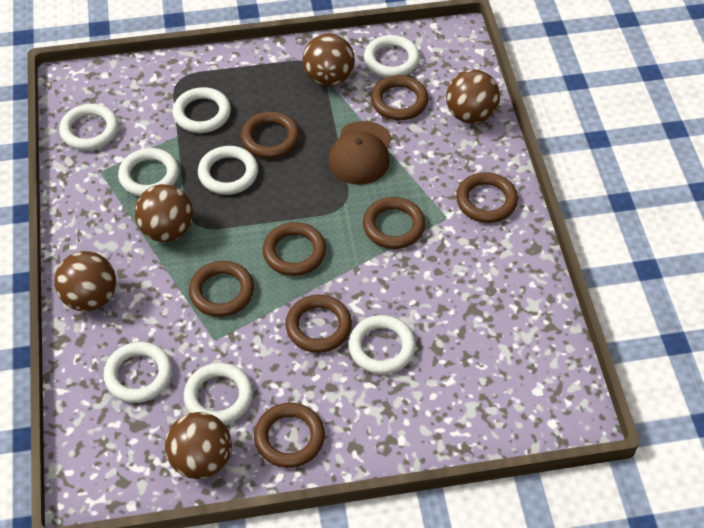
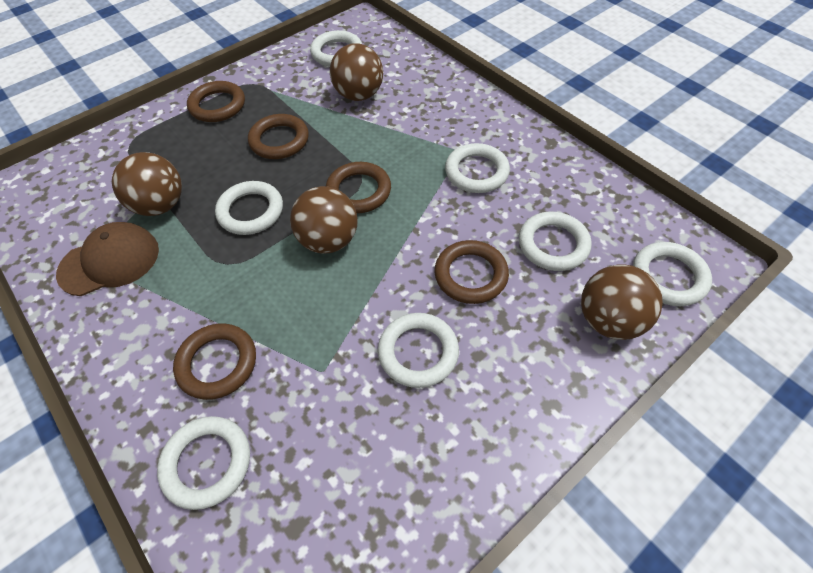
brown ball: [54,251,116,311] [135,184,193,242] [165,412,232,479] [303,33,355,87] [446,69,500,124] = 5 -> [112,152,182,216] [290,186,358,253] [330,43,383,101] [581,264,663,340] = 4
brown ring: [189,261,254,317] [241,111,300,159] [254,403,325,468] [263,222,326,276] [285,295,352,353] [363,197,425,249] [371,75,428,120] [456,172,518,223] = 8 -> [173,323,256,400] [187,81,245,122] [248,114,309,159] [326,162,391,213] [434,240,509,304] = 5
white ring: [59,104,119,150] [103,342,172,403] [118,148,179,197] [173,87,231,133] [184,363,253,424] [198,146,258,195] [348,315,416,374] [364,35,420,77] = 8 -> [157,416,250,510] [215,181,283,235] [310,30,362,67] [378,313,459,388] [445,143,510,193] [519,212,592,271] [633,242,712,306] = 7

